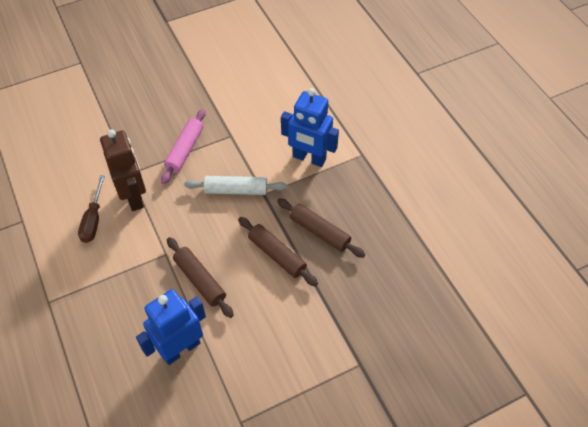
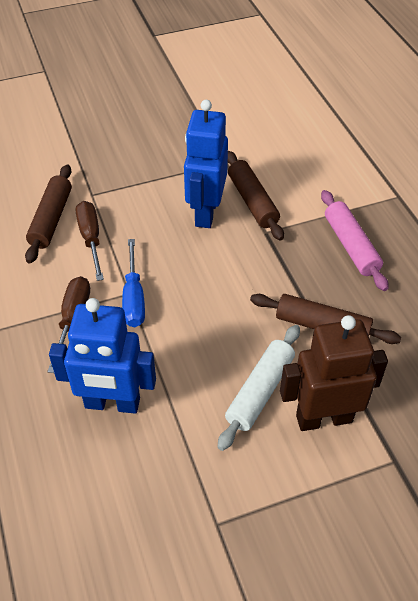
blue screwdriver: none = 0 -> [122,239,145,327] = 1
brown screwdriver: [78,175,105,243] = 1 -> [47,276,90,373] [76,201,104,281] = 2

